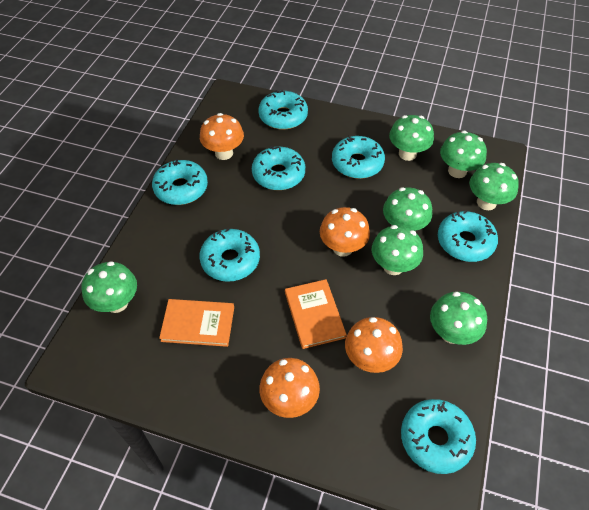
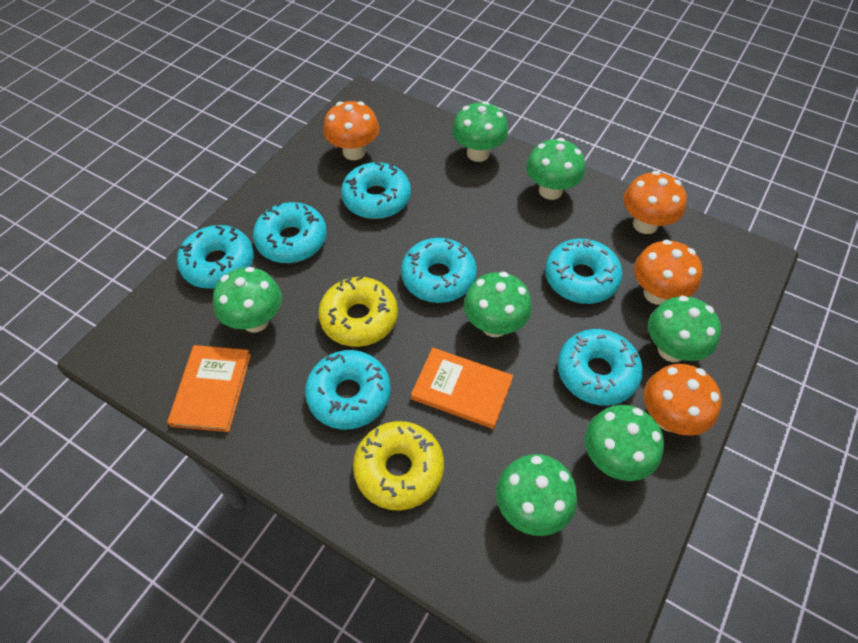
yellow donut: none = 0 -> [318,276,398,347] [353,421,444,510] = 2

